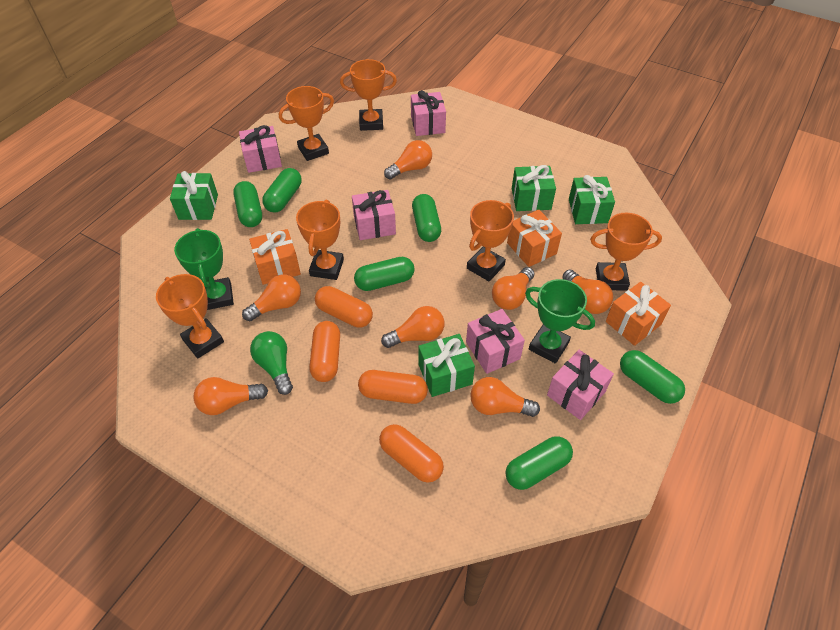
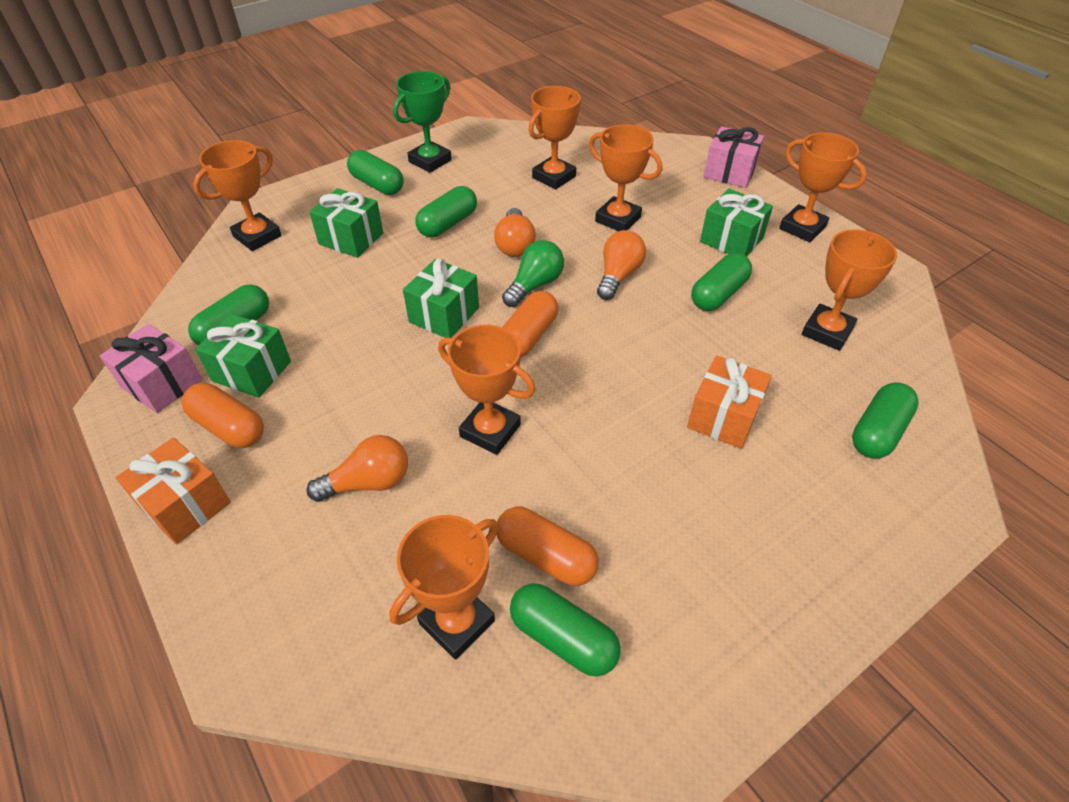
green trophy: [174,228,234,310] [525,279,595,364] = 2 -> [393,71,452,173] = 1
orange capsule: [309,321,340,382] [315,286,373,328] [358,370,428,404] [379,424,444,483] = 4 -> [181,383,264,448] [497,507,599,586] [502,291,558,357] = 3
orange gift: [249,229,301,285] [507,209,562,267] [606,282,671,346] = 3 -> [116,437,231,545] [687,355,772,449] = 2
orange light bulb: [193,377,268,415] [242,274,301,321] [381,306,444,348] [384,140,432,180] [470,377,540,417] [492,267,535,310] [562,269,613,314] = 7 -> [307,435,408,502] [494,208,536,257] [597,230,646,300] = 3
orange trophy: [156,274,224,358] [279,86,334,161] [296,200,344,280] [340,59,397,131] [467,200,514,281] [590,213,662,291] = 6 -> [193,140,282,251] [389,515,498,660] [438,325,536,455] [528,86,581,189] [589,124,662,231] [779,132,867,242] [802,229,897,351] = 7
pink gift: [239,125,282,173] [352,190,396,240] [411,90,446,136] [466,309,525,374] [547,350,614,420] = 5 -> [100,324,202,413] [703,126,764,188] = 2

